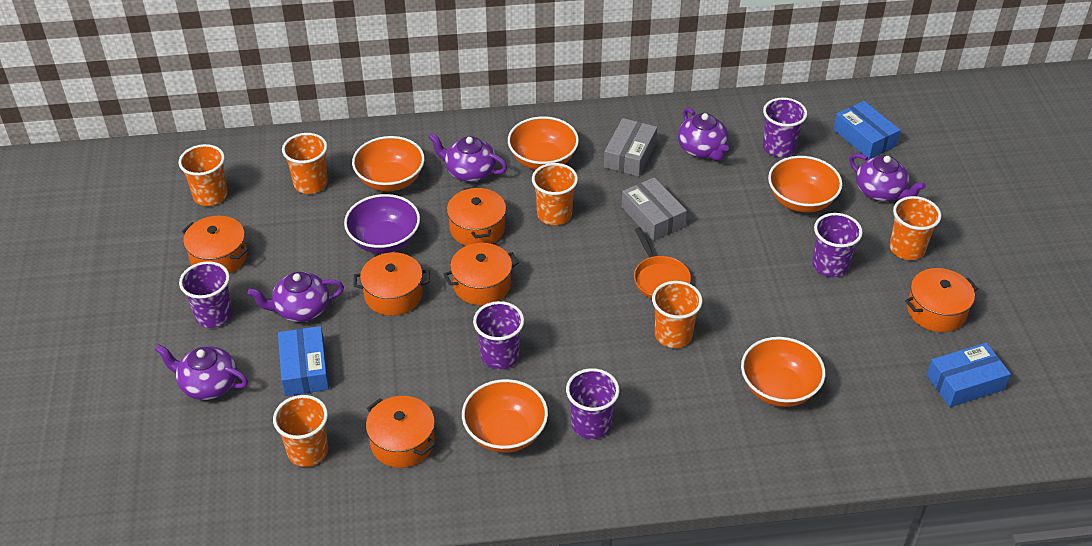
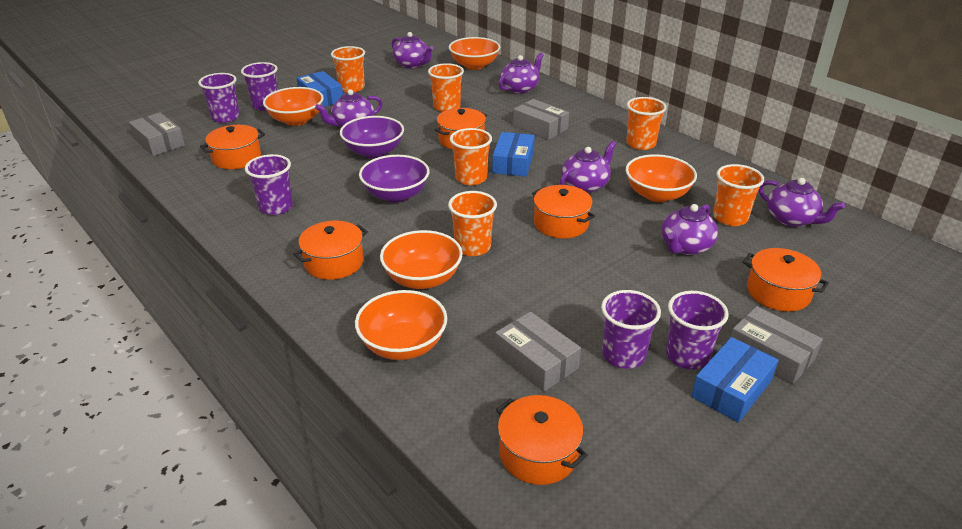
grey box: [604,118,657,177] [622,177,687,241] = 2 -> [129,112,185,156] [495,312,581,392] [513,99,569,140] [730,306,823,384] = 4
orange pan: [634,227,691,299] = 1 -> none = 0
purple bowl: [344,194,420,254] = 1 -> [340,116,404,158] [359,155,429,203] = 2
purple teapot: [155,344,248,400] [248,272,344,322] [428,133,507,182] [678,108,729,161] [849,153,926,201] = 5 -> [315,89,383,128] [392,32,434,68] [499,53,543,94] [560,141,616,193] [661,204,718,255] [758,178,845,227] = 6

